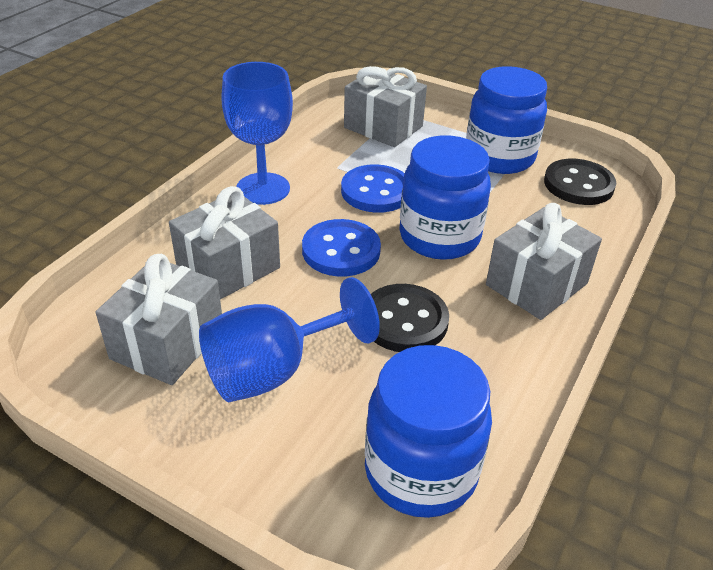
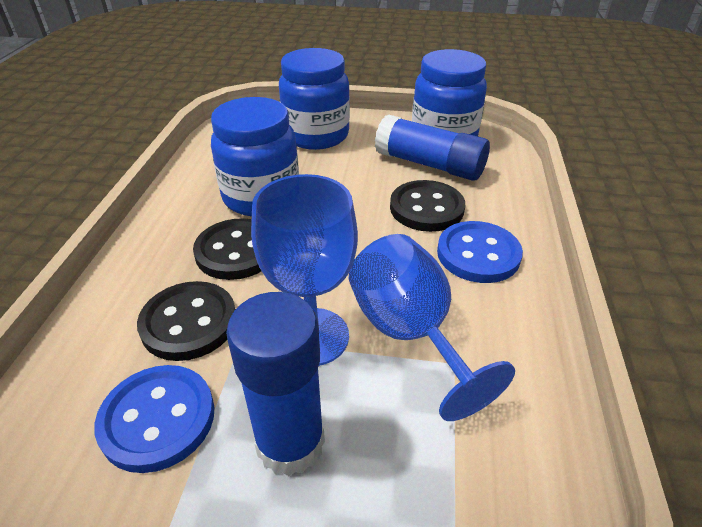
black button: [371,284,449,352] [544,159,616,205] = 2 -> [137,281,235,361] [193,218,261,280] [390,180,465,232] = 3
blue glue stick: none = 0 -> [226,292,325,476] [375,115,490,181] = 2
grey gift: [96,254,222,385] [169,186,280,299] [344,66,427,147] [486,203,602,320] = 4 -> none = 0

